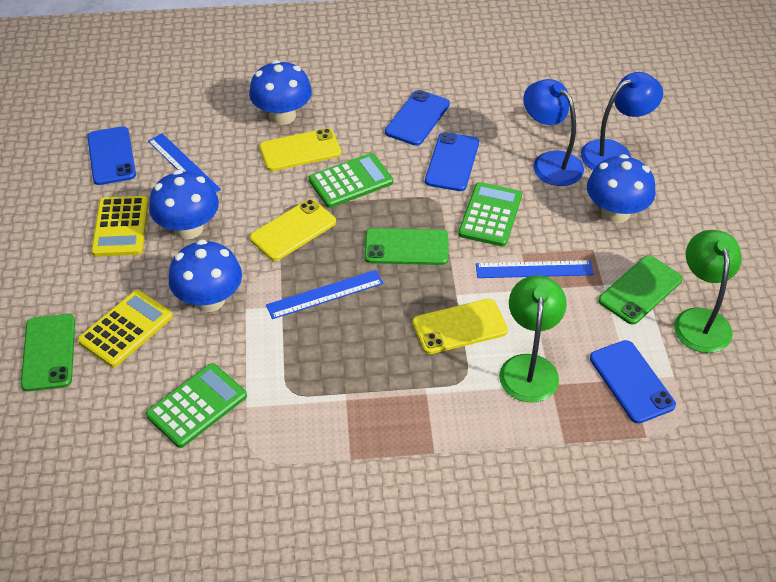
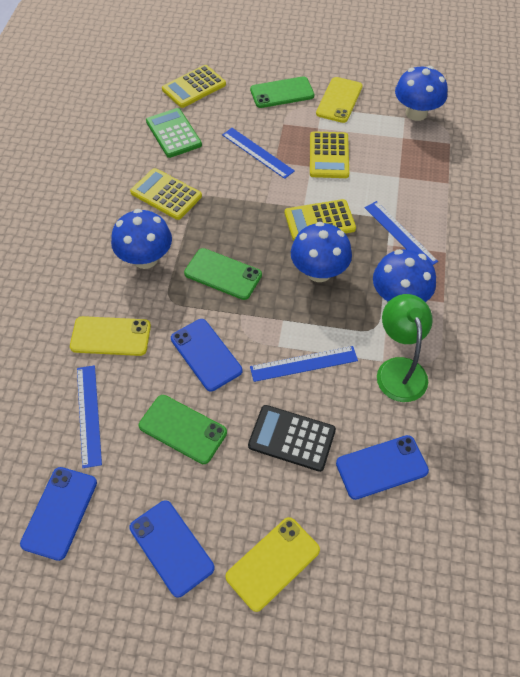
black calculator: none = 0 -> [248,405,336,472] = 1
blue lamp: [523,79,584,186] [581,72,663,170] = 2 -> none = 0
blue ruler: [148,133,221,192] [266,270,383,319] [476,260,594,278] = 3 -> [77,365,102,468] [222,128,295,179] [250,346,358,382] [365,201,438,265] = 4
green calculator: [146,363,247,448] [308,153,393,208] [458,182,522,246] = 3 -> [146,108,202,158] = 1
green lamp: [499,275,567,402] [674,230,742,353] = 2 -> [377,294,433,402] = 1
yellow calculator: [78,290,173,367] [91,196,148,257] = 2 -> [130,168,202,220] [162,65,226,108] [285,199,356,241] [310,131,349,178] = 4

